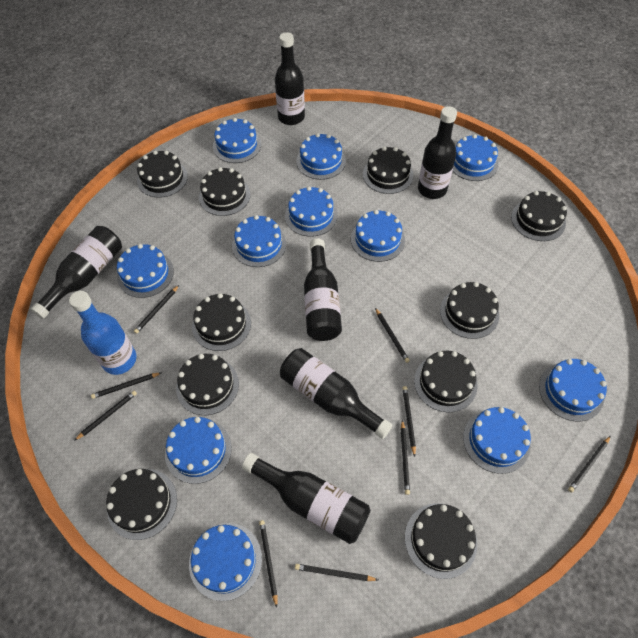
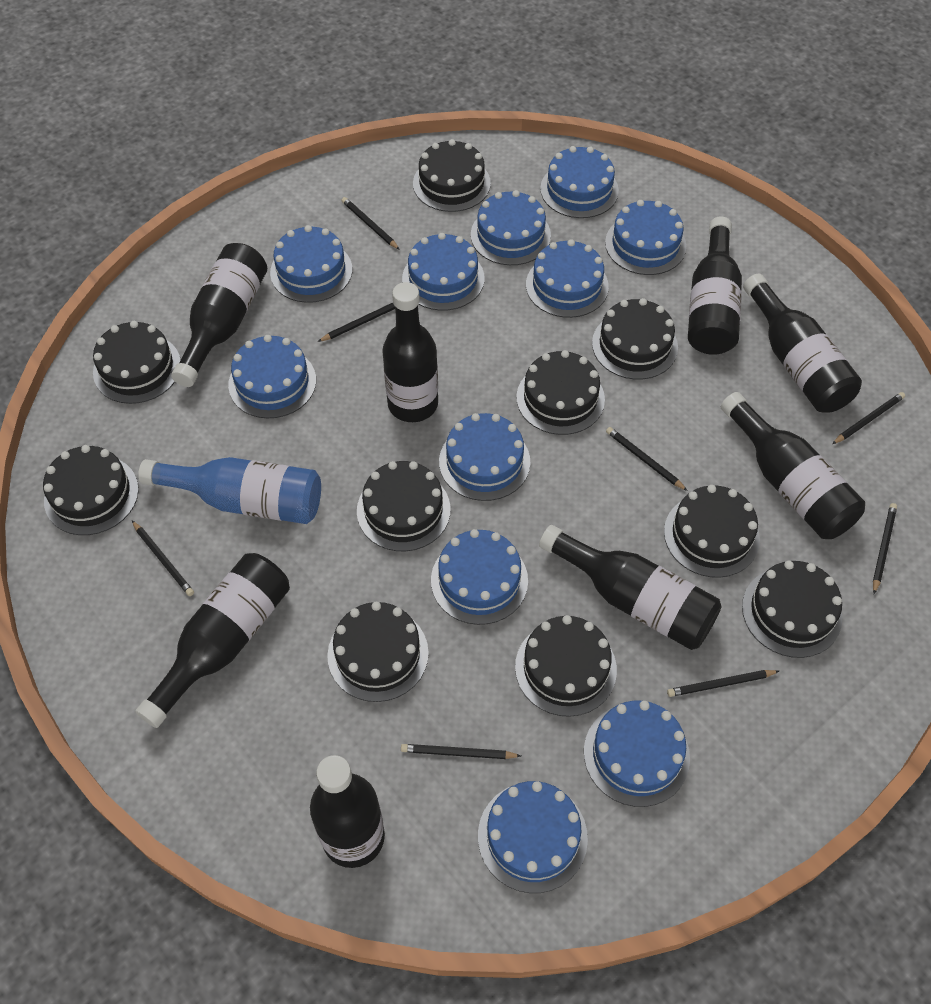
black bottle: [30,226,122,319] [242,453,370,544] [275,32,305,125] [280,348,393,439] [304,239,342,341] [418,106,457,199] = 6 -> [135,553,290,728] [171,243,267,387] [310,755,385,868] [382,282,438,422] [539,525,722,650] [688,216,742,355] [721,392,865,539] [743,273,862,413] = 8
black pencil: [74,391,137,441] [91,372,162,399] [134,285,179,334] [259,520,278,608] [295,564,378,581] [375,308,410,363] [401,419,410,495] [402,386,416,457] [568,436,611,493] = 9 -> [132,521,194,596] [318,303,395,342] [342,197,400,250] [401,744,521,759] [606,427,687,491] [667,670,779,697] [832,392,905,444] [873,503,897,594] = 8

